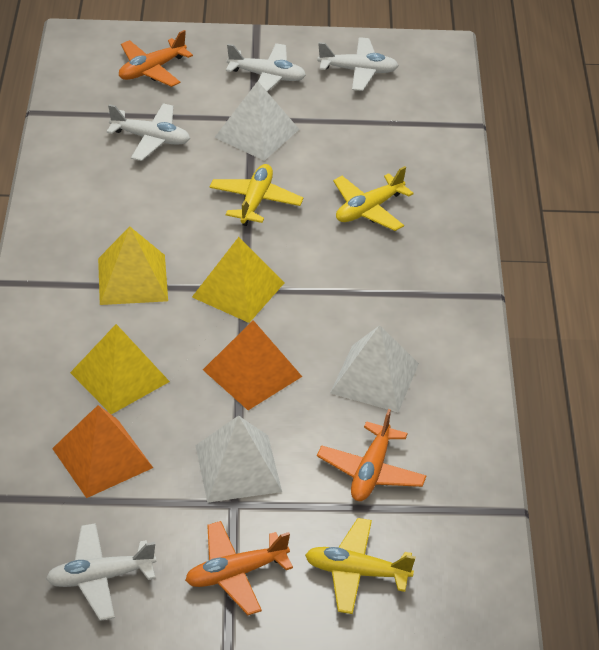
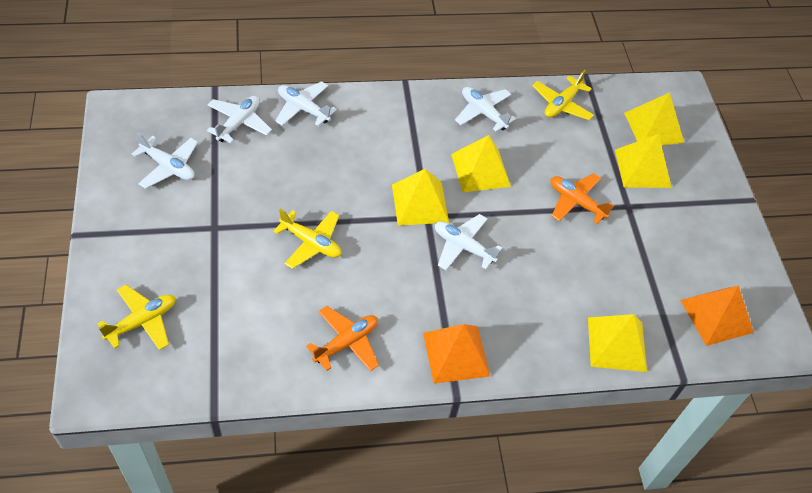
orange plane: [119,30,193,87] [185,521,293,615] [317,409,426,501] = 3 -> [306,306,379,372] [550,173,614,224] = 2
white plane: [46,523,157,621] [106,103,190,161] [226,43,306,92] [318,37,399,91] = 4 -> [132,132,198,189] [207,96,272,143] [275,81,337,126] [435,214,502,270] [455,87,516,132] = 5
white pyramid: [195,416,282,503] [214,81,299,161] [330,325,419,412] = 3 -> none = 0
yellow pyramid: [70,324,170,414] [98,226,168,305] [192,237,285,323] = 3 -> [392,169,449,226] [451,135,511,192] [588,314,647,372] [615,134,672,188] [624,92,684,145] = 5

